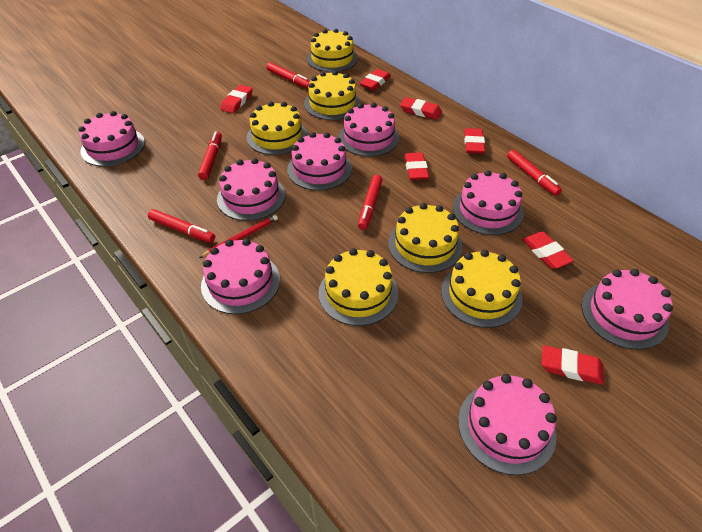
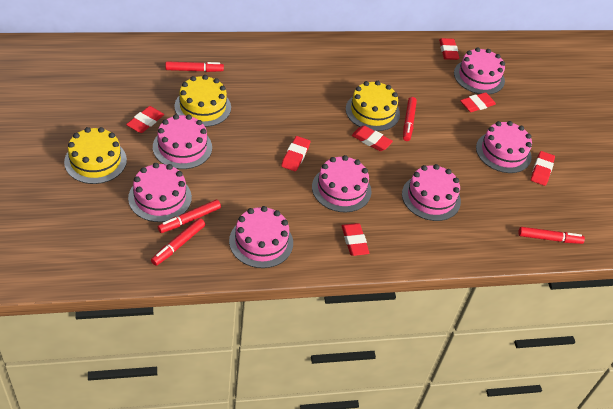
pink cake: [78,111,145,167] [201,239,280,314] [217,158,285,221] [287,132,352,191] [339,103,399,157] [453,170,524,235] [458,374,557,475] [581,269,673,350] = 8 -> [128,163,192,222] [153,114,212,169] [229,206,293,268] [312,155,372,212] [402,164,461,221] [454,47,505,95] [476,121,532,173] = 7
red pencil: [199,215,278,258] = 1 -> none = 0
yellow cake: [247,101,308,155] [304,71,361,120] [307,29,358,72] [318,248,398,326] [388,203,463,273] [441,250,522,328] = 6 -> [64,127,127,184] [174,75,231,127] [346,81,400,131] = 3

